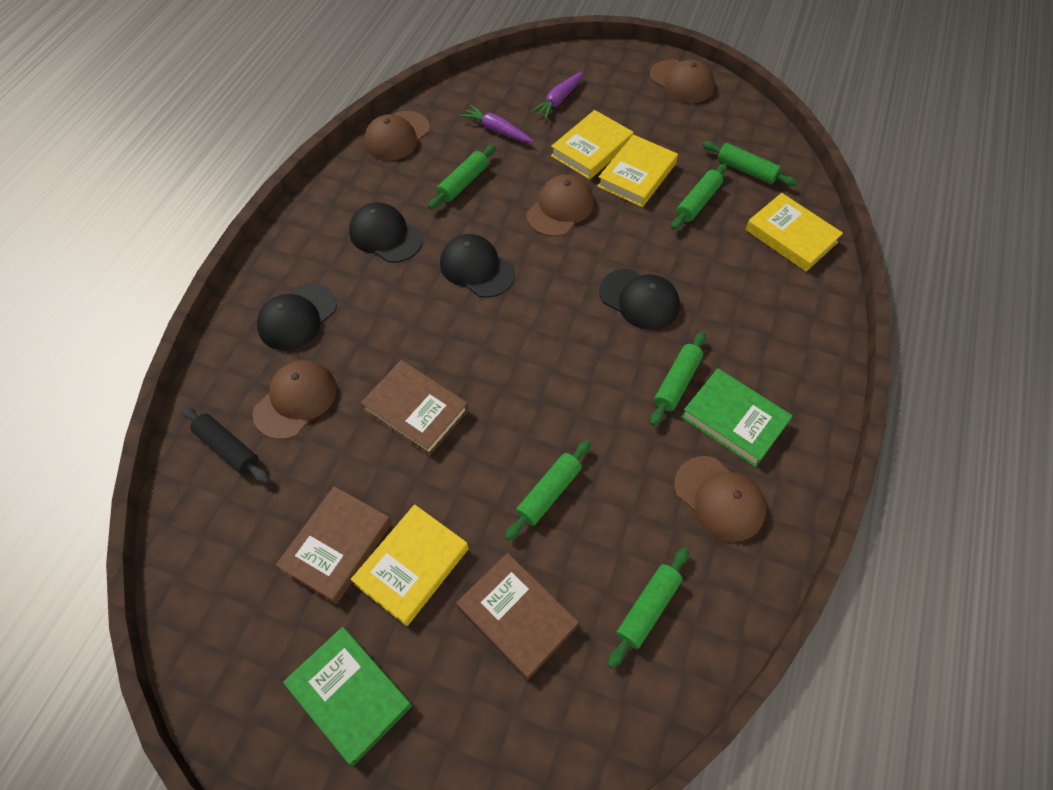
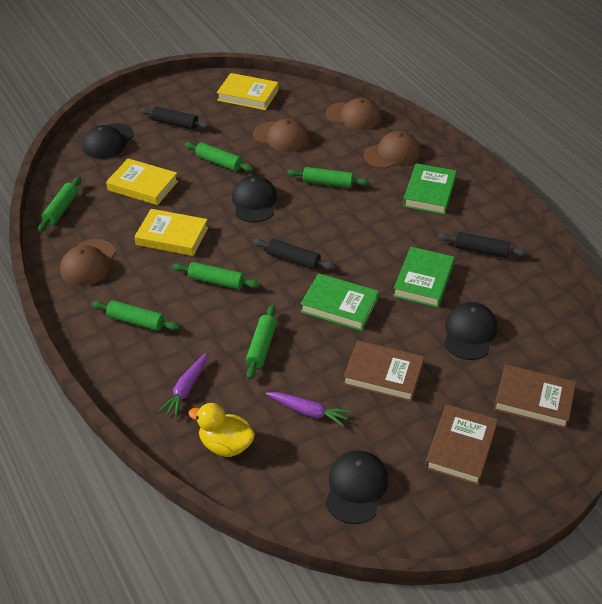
black rolling pin: [181,406,270,483] = 1 -> [139,107,211,130] [253,239,336,270] [438,232,528,258] = 3
brown cap: [253,360,337,440] [364,111,430,161] [527,174,594,237] [650,59,715,103] [674,456,766,542] = 5 -> [60,239,116,286] [253,119,309,152] [326,98,381,130] [364,131,420,169] = 4
green book: [283,627,412,765] [681,368,793,467] = 2 -> [300,273,379,331] [393,247,455,308] [403,163,457,215] = 3
yellow book: [351,504,469,626] [551,110,634,180] [597,135,678,207] [745,193,843,272] = 4 -> [106,158,178,205] [135,209,208,256] [217,73,278,110] = 3
yellow duck: none = 0 -> [189,403,255,457] = 1

